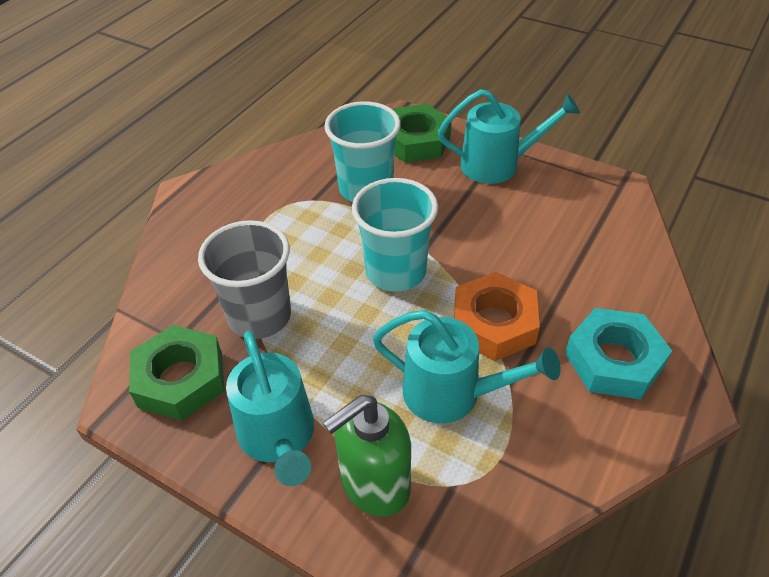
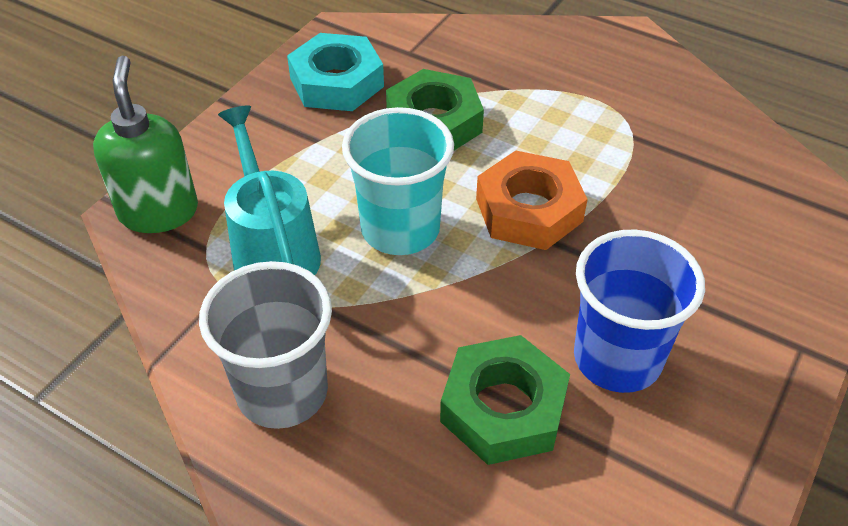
blue cup: none = 0 -> [574,229,705,393] = 1
turquoise cup: [324,101,401,202] [352,178,438,292] = 2 -> [342,107,454,255] = 1
turquoise watering can: [226,331,314,486] [372,310,561,423] [438,89,580,184] = 3 -> [218,105,321,275] = 1

